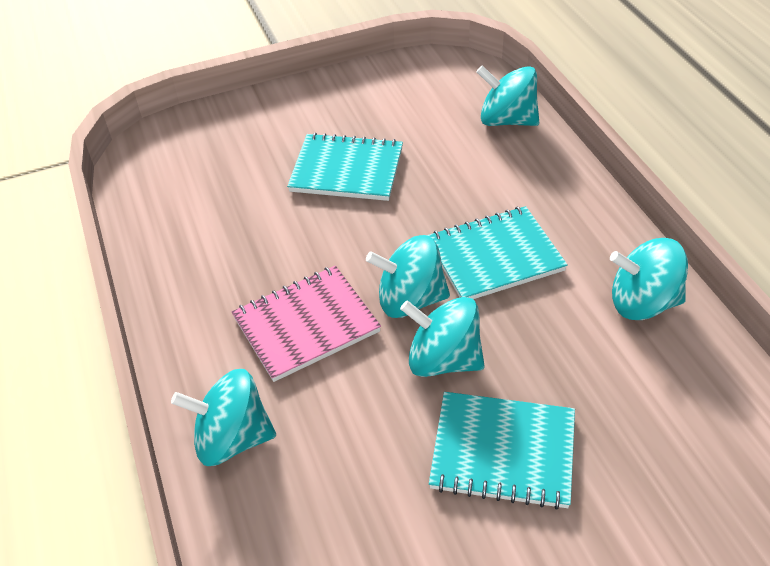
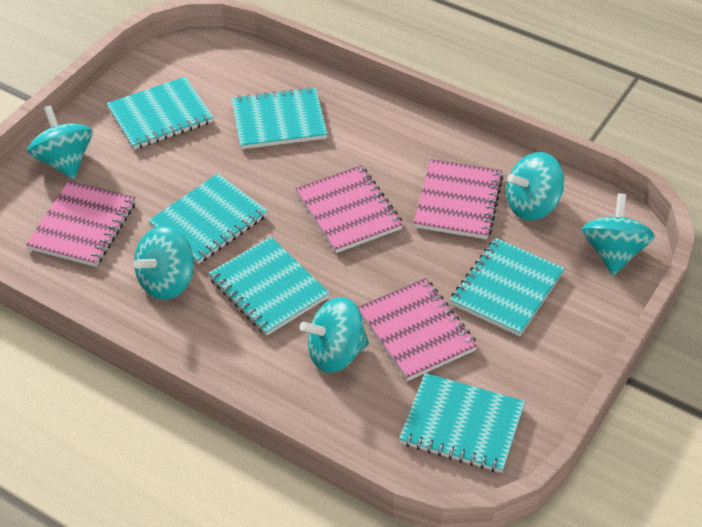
pink notebook: [232,266,381,382] = 1 -> [26,181,136,267] [295,165,403,253] [358,278,478,381] [413,159,503,239] = 4
turquoise notebook: [287,133,403,201] [427,206,568,299] [429,392,575,510] = 3 -> [107,76,214,150] [148,173,268,264] [208,237,330,336] [232,87,328,149] [399,373,525,473] [450,238,565,336] = 6

